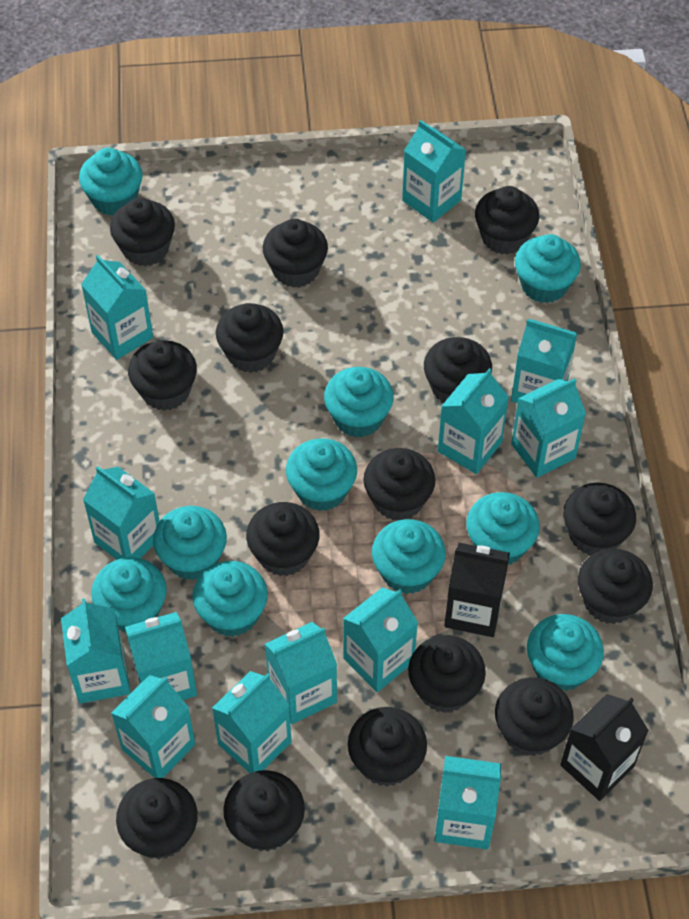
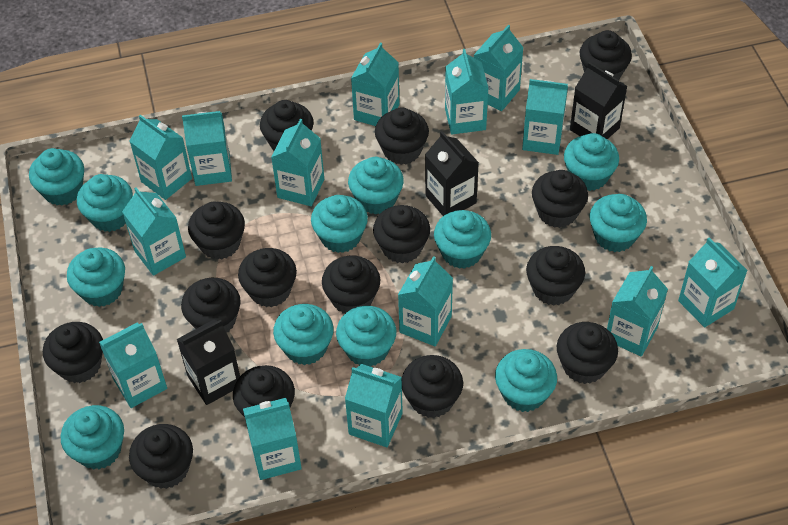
black carton: [444,543,510,637] [560,694,649,801] = 2 -> [177,320,240,405] [425,131,479,216] [570,62,627,139] = 3
turquoise carton: [61,598,131,703] [81,255,153,360] [83,466,160,560] [111,675,195,778] [125,612,197,700] [212,671,292,773] [265,622,337,724] [343,587,418,692] [402,120,466,223] [435,756,501,849] [438,368,509,474] [511,319,577,403] [511,378,586,478] = 13 -> [99,323,167,408] [122,188,186,276] [130,115,192,200] [182,111,232,186] [243,398,302,480] [271,119,324,206] [345,364,403,447] [351,42,400,126] [398,256,453,346] [445,49,489,134] [474,25,524,111] [522,79,568,155] [607,266,668,357] [678,238,748,328] = 14
turquoise cupcake: [79,148,143,215] [91,557,167,632] [153,506,227,580] [192,561,268,637] [286,438,357,511] [324,367,394,438] [372,519,446,594] [467,492,540,565] [515,234,581,303] [527,614,604,691] = 10 -> [29,148,84,206] [61,405,124,470] [67,247,125,307] [77,174,133,232] [273,304,334,365] [311,195,368,253] [336,306,396,367] [348,157,404,215] [434,210,491,269] [495,349,557,412] [564,133,619,191] [590,194,647,252] = 12

